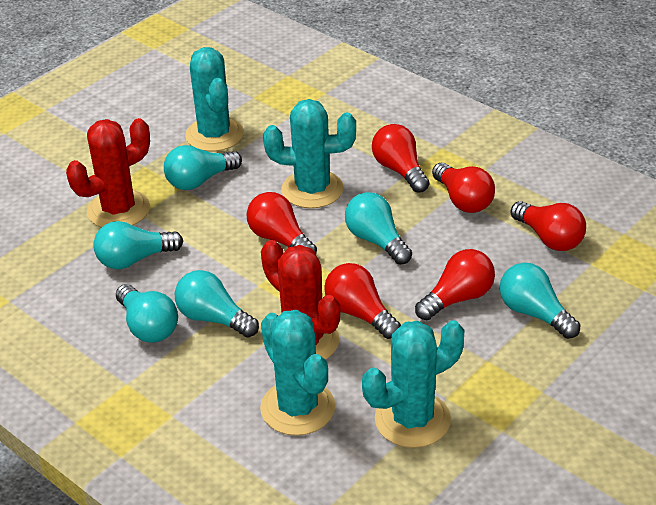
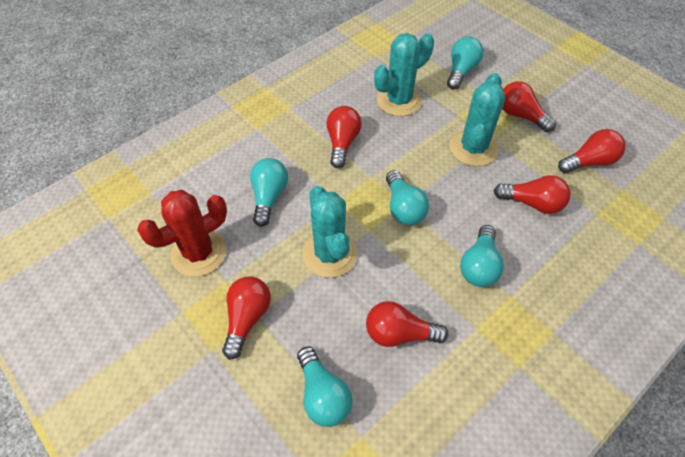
red cactus: [66,118,150,228] [261,240,340,360] = 2 -> [137,190,227,276] = 1
turquoise cactus: [185,47,244,152] [260,310,335,436] [263,99,356,208] [362,320,465,448] = 4 -> [302,186,358,278] [374,33,434,116] [449,73,505,166] = 3
turquoise light bulb: [93,221,183,269] [116,284,178,343] [164,145,242,190] [175,270,259,338] [345,192,412,265] [500,263,580,339] = 6 -> [250,158,288,227] [297,347,352,427] [386,170,429,225] [447,36,484,89] [460,225,504,287] = 5

